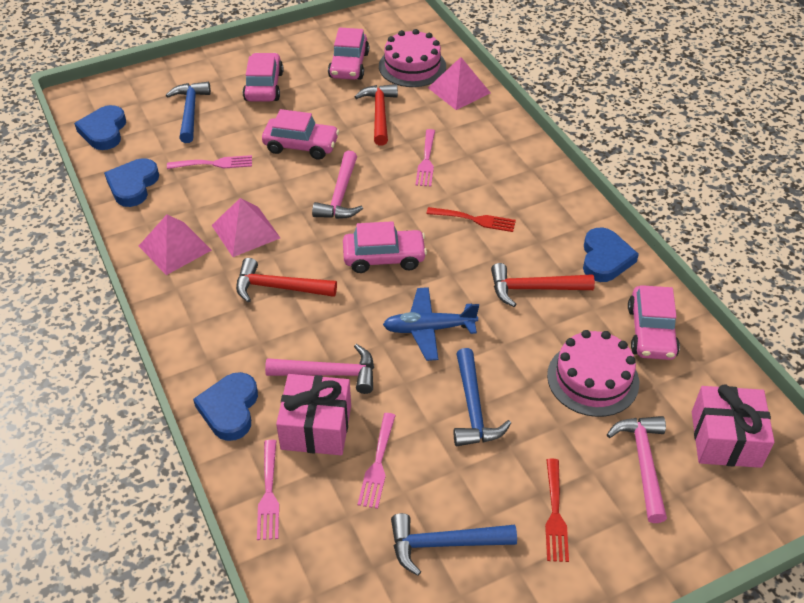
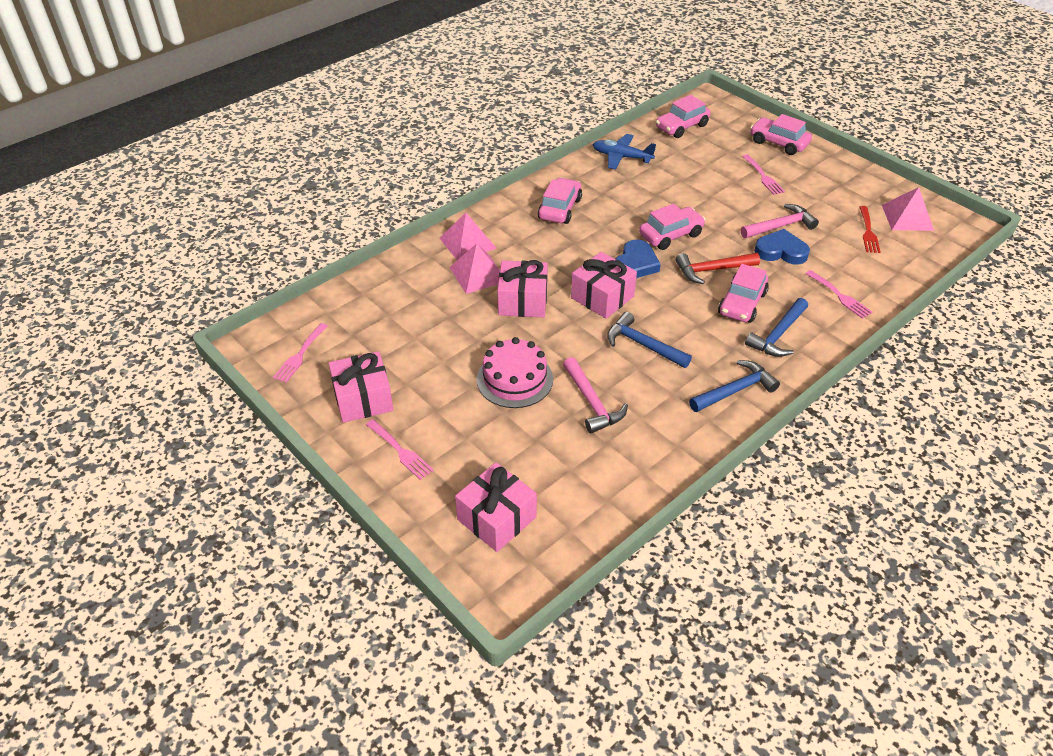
blue heart: [74,105,126,150] [104,158,159,207] [193,372,258,441] [583,228,639,282] = 4 -> [615,240,661,278] [754,229,810,264] = 2
pink cake: [379,29,446,87] [547,330,639,417] = 2 -> [477,337,553,408] = 1
pink gift: [276,374,351,455] [692,384,775,468] = 2 -> [329,351,393,423] [455,462,537,552] [497,260,548,317] [571,252,637,319] = 4
pink hammer: [265,344,374,394] [312,151,363,219] [607,416,667,523] = 3 -> [563,357,628,433] [741,204,819,238] = 2
red fork: [426,207,516,232] [545,459,569,562] = 2 -> [859,206,880,253] = 1
red hammer: [236,258,337,303] [355,84,398,146] [491,263,595,307] = 3 -> [676,253,760,284] = 1

